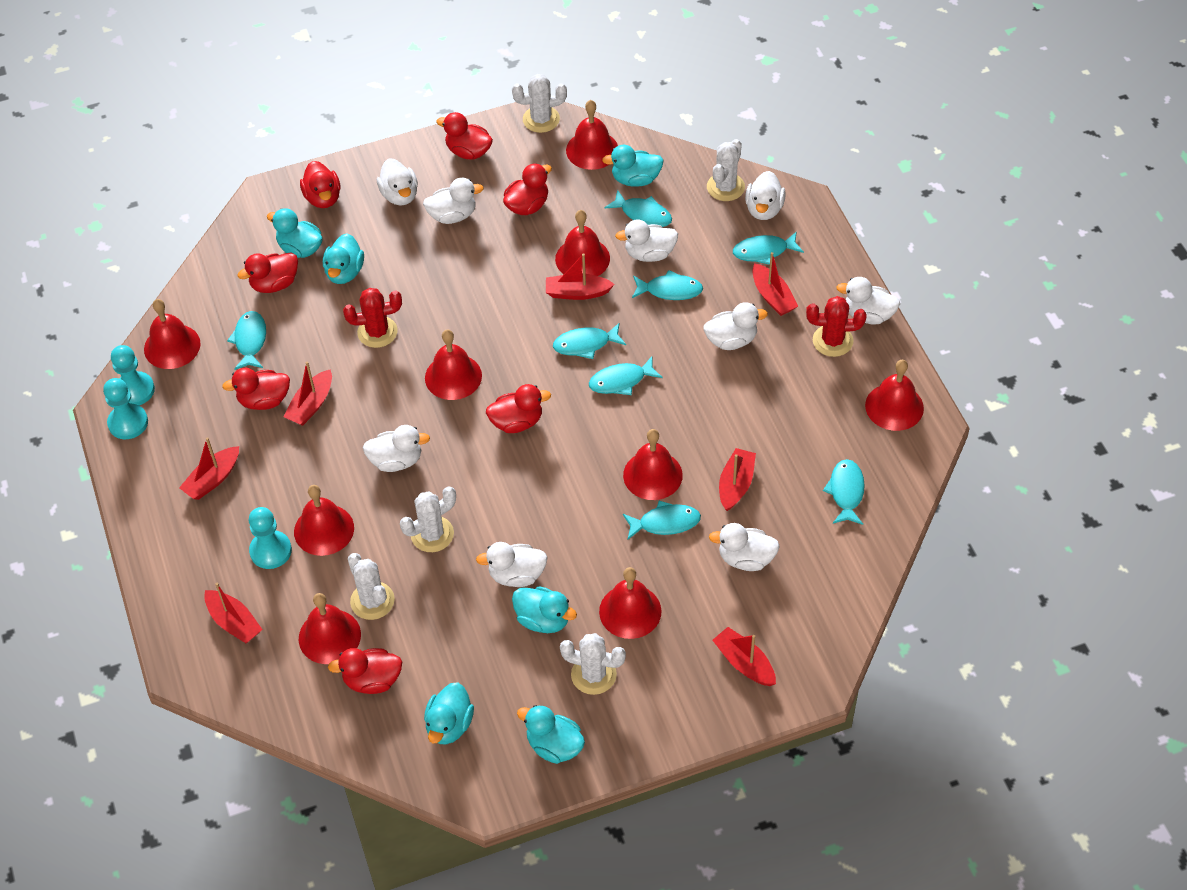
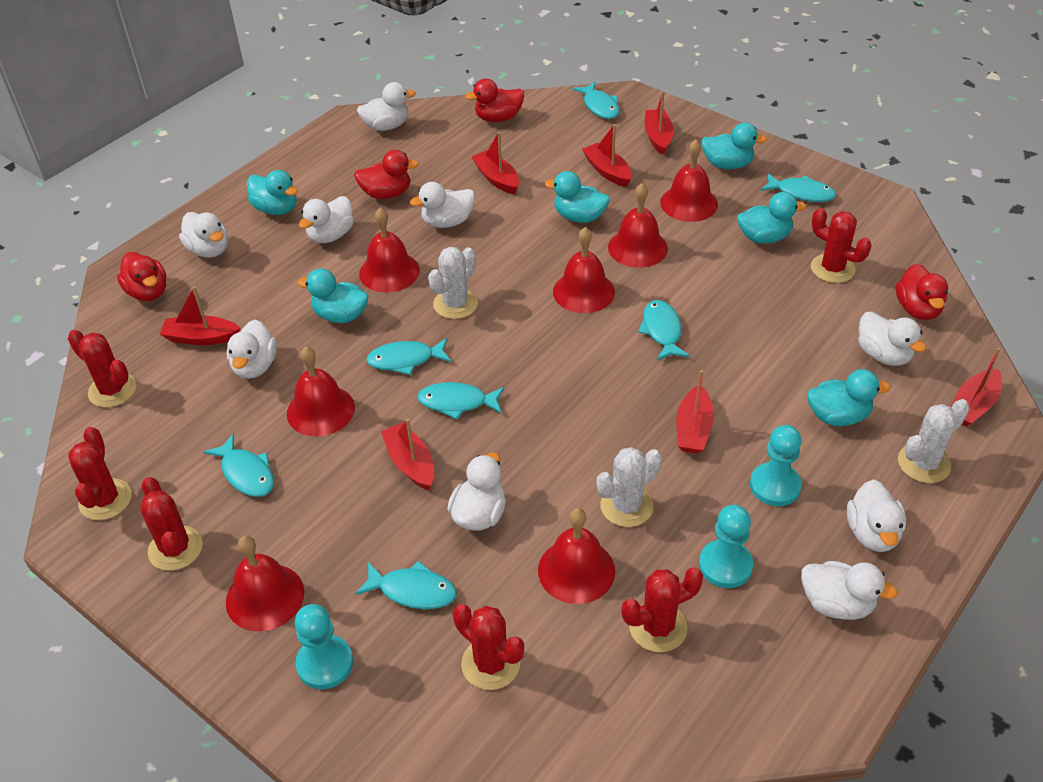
red bell: [144,299,201,369] [294,485,354,556] [299,593,361,664] [425,329,482,400] [555,210,610,276] [566,100,618,170] [599,567,661,639] [623,429,683,500] [865,360,924,431] = 9 -> [226,535,304,631] [287,346,355,437] [359,208,420,293] [538,508,615,604] [553,227,615,313] [608,183,668,268] [660,139,718,222] = 7
red cactus: [343,288,402,348] [806,296,867,357] = 2 -> [68,330,137,407] [68,427,132,520] [140,477,203,571] [453,604,524,690] [621,567,703,652] [811,208,871,283] = 6
red duck: [222,368,290,410] [237,252,298,293] [300,161,340,208] [328,648,402,694] [436,112,493,159] [486,384,551,433] [503,163,552,215] = 7 -> [117,252,166,301] [354,150,419,199] [465,78,524,122] [896,264,948,320] = 4
turquoise fish: [227,311,266,370] [553,323,626,359] [589,356,663,395] [604,190,672,227] [623,501,701,539] [632,270,703,300] [733,231,804,265] [823,459,865,525] = 8 -> [204,433,274,497] [355,561,456,609] [366,338,451,375] [417,382,504,420] [572,82,619,119] [638,300,689,360] [761,173,836,202] = 7
white cactus: [348,553,395,620] [400,486,456,552] [512,74,567,133] [560,633,626,695] [707,139,745,201] = 5 -> [428,247,478,319] [597,447,662,527] [898,399,970,483] = 3

